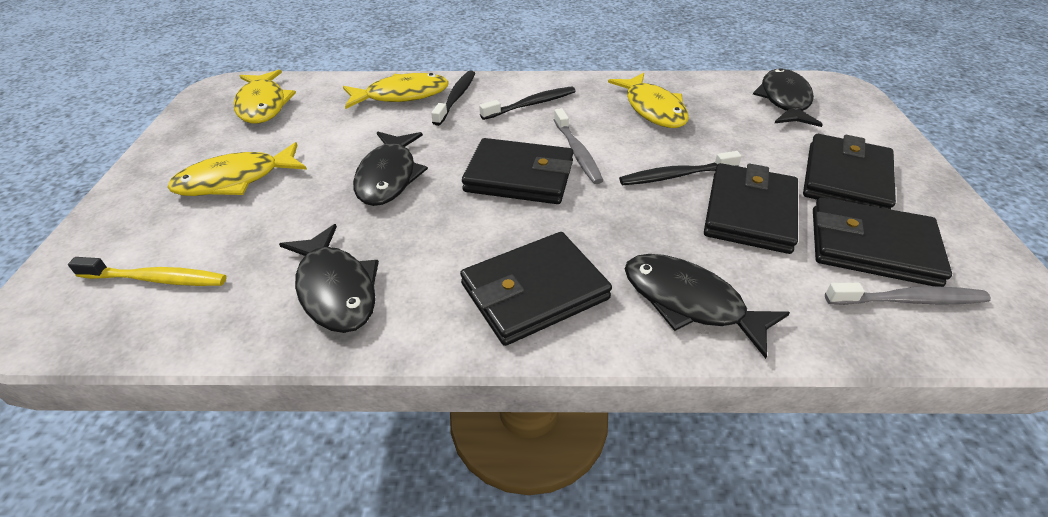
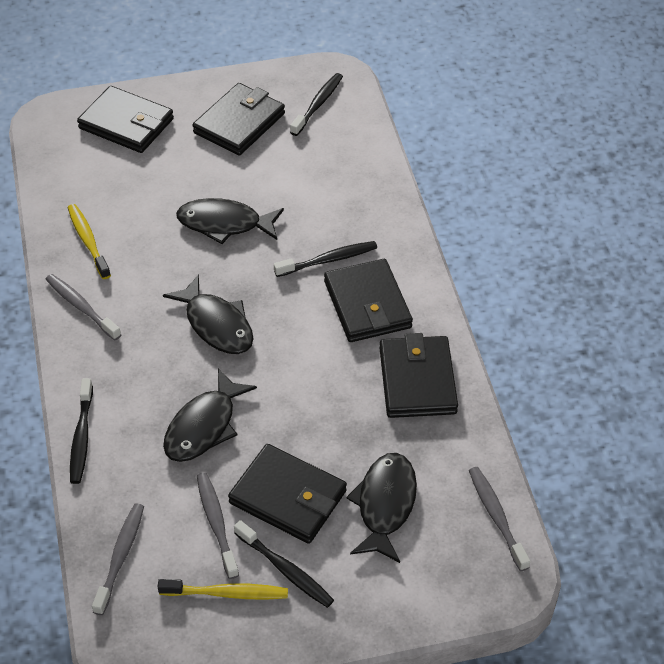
black toothbrush: [431,71,476,126] [479,86,576,120] [619,151,742,185] = 3 -> [70,378,93,484] [234,520,334,608] [274,241,377,277] [290,73,343,136] = 4
grey toothbrush: [554,108,604,184] [825,283,991,305] = 2 -> [46,274,121,340] [92,504,144,615] [197,473,239,579] [469,467,530,571] = 4
yellow fish: [168,142,307,196] [234,69,296,124] [343,73,449,109] [608,73,689,128] = 4 -> none = 0
yellow toothbrush: [68,257,227,286] = 1 -> [68,204,111,279] [158,579,288,599] = 2

